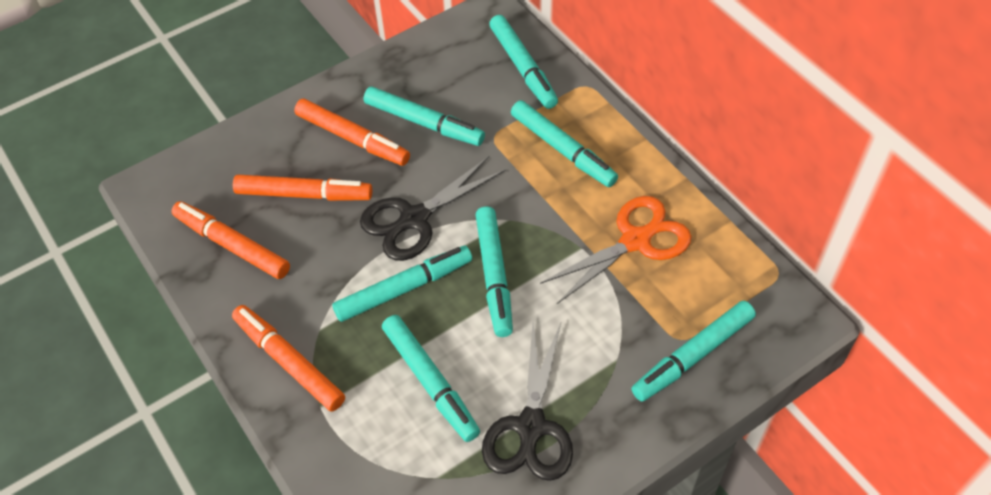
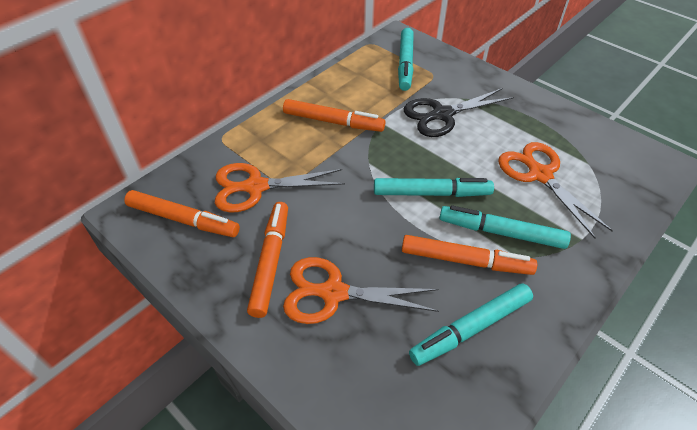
black scissors: [360,156,506,261] [482,323,573,481] = 2 -> [404,88,514,137] = 1
orange scissors: [540,196,692,304] = 1 -> [215,163,345,213] [283,257,439,324] [498,142,613,238] = 3
turquoise marker: [332,246,472,322] [364,86,485,146] [382,315,480,442] [476,207,513,337] [489,15,558,109] [511,100,618,187] [631,301,756,402] = 7 -> [374,178,494,197] [398,28,414,91] [409,283,533,366] [439,205,571,249] = 4

